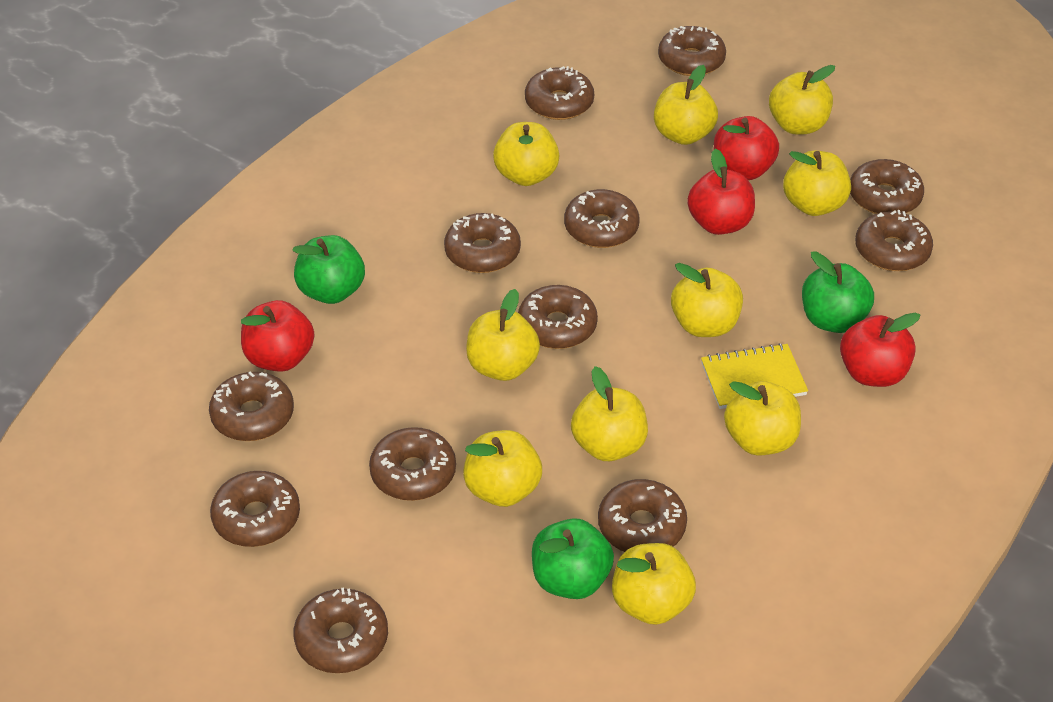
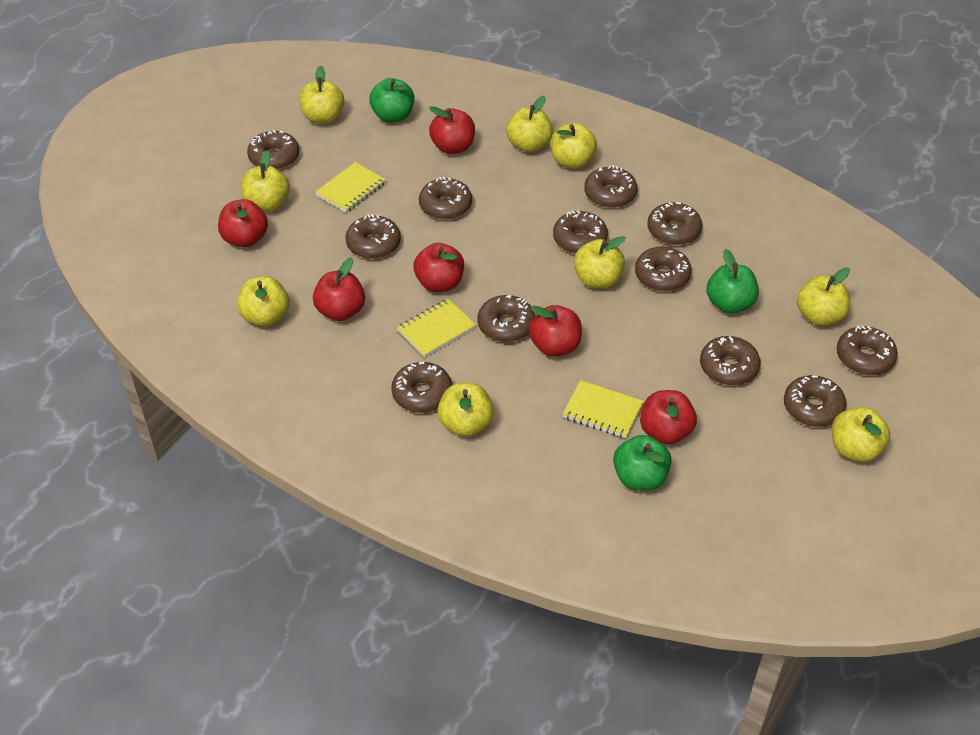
red apple: [241,300,314,372] [687,149,755,235] [714,116,779,180] [840,312,920,387] = 4 -> [218,199,268,247] [313,257,365,321] [413,243,464,292] [429,106,475,154] [529,305,582,357] [640,390,697,444] = 6
yellow apple: [463,430,542,507] [466,289,540,381] [493,122,560,186] [571,366,648,461] [612,543,696,625] [654,65,718,145] [671,263,743,337] [724,381,801,456] [769,65,835,135] [783,151,851,216] = 10 -> [237,276,289,327] [241,150,290,212] [299,66,344,124] [437,383,494,437] [506,96,553,153] [551,123,597,169] [574,236,626,288] [797,268,850,326] [832,407,890,462] = 9
yellow notebook: [701,343,808,409] = 1 -> [315,162,386,213] [397,299,476,357] [563,380,644,438] = 3

